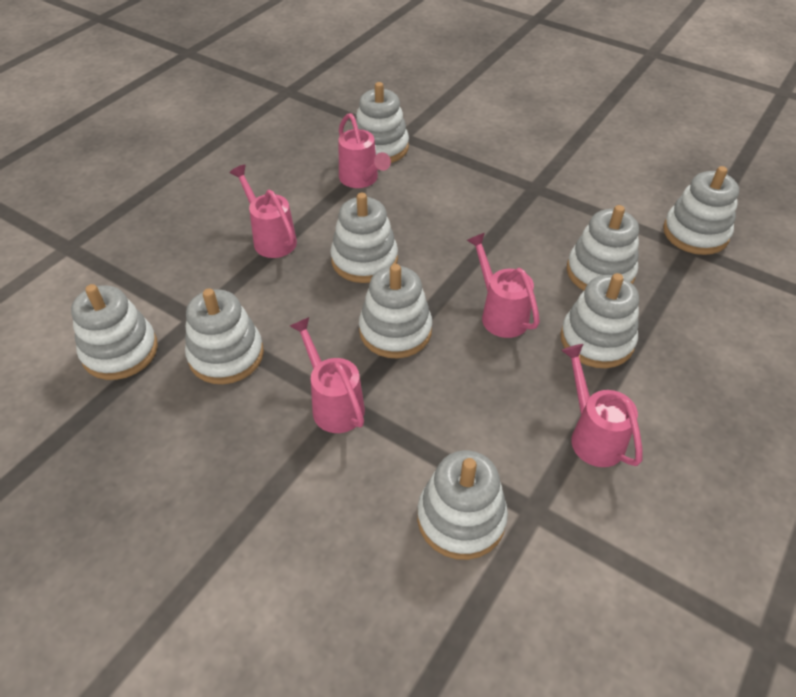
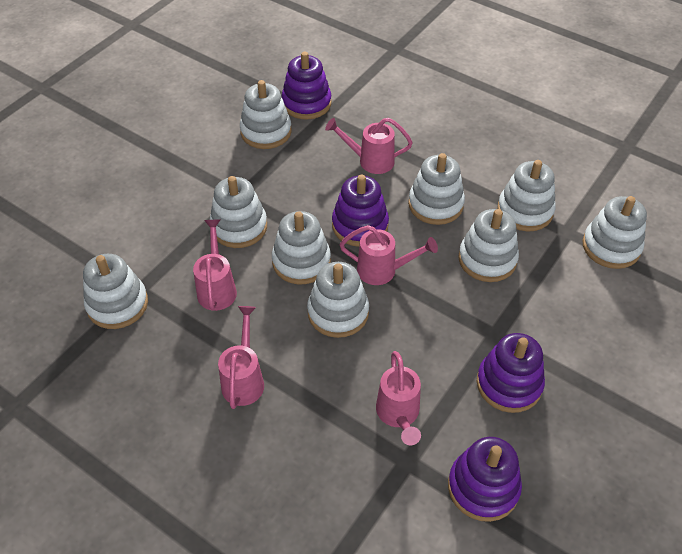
purple stacking toy: none = 0 -> [282,52,332,120] [332,175,389,247] [448,437,522,522] [477,333,545,413] = 4

